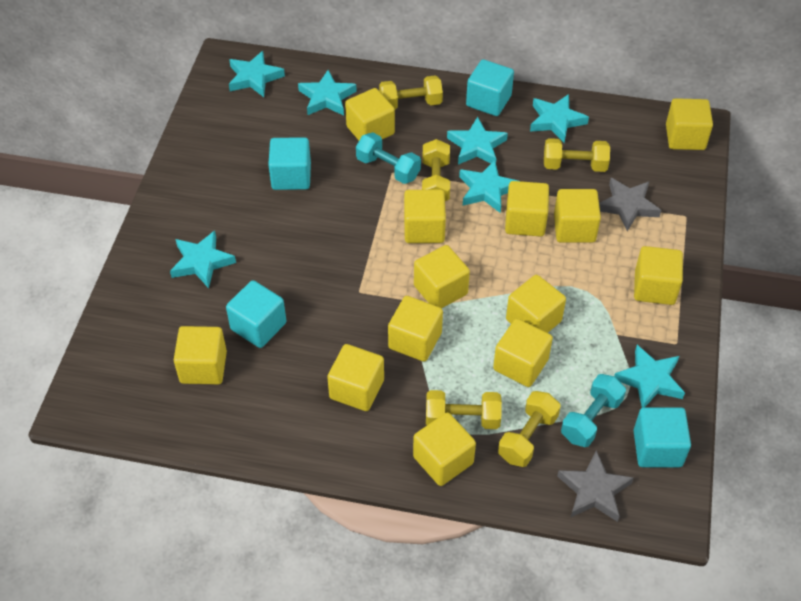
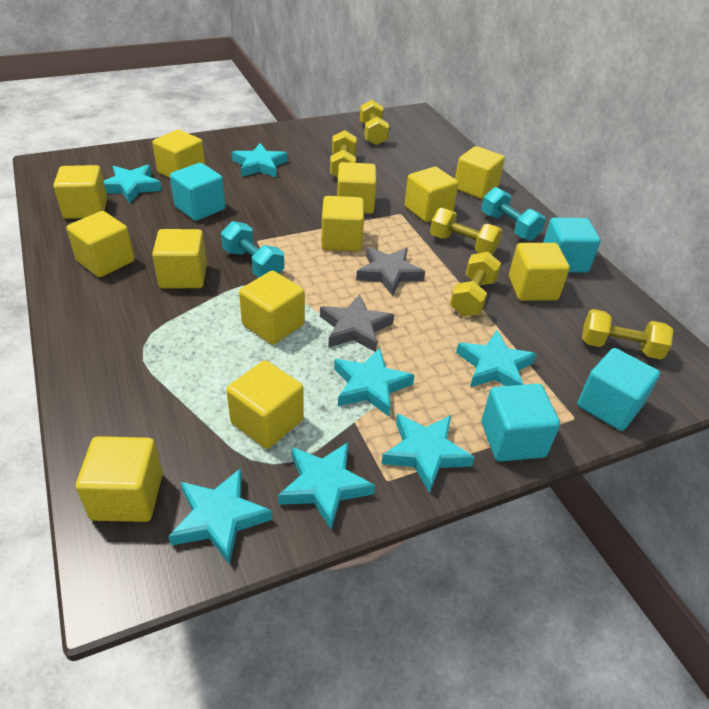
yellow cube: [174,326,227,385] [327,344,384,411] [345,88,395,140] [388,296,443,362] [404,189,446,243] [413,412,476,486] [414,245,470,308] [493,319,553,387] [505,181,549,237] [506,275,566,333] [554,189,601,243] [634,246,683,305] [666,98,713,150] = 13 -> [53,165,107,219] [66,211,134,277] [76,436,163,522] [152,130,205,178] [152,229,207,288] [226,360,304,449] [239,271,305,345] [321,196,364,251] [337,162,377,214] [405,167,458,222] [455,146,505,199] [509,243,570,301] = 12

